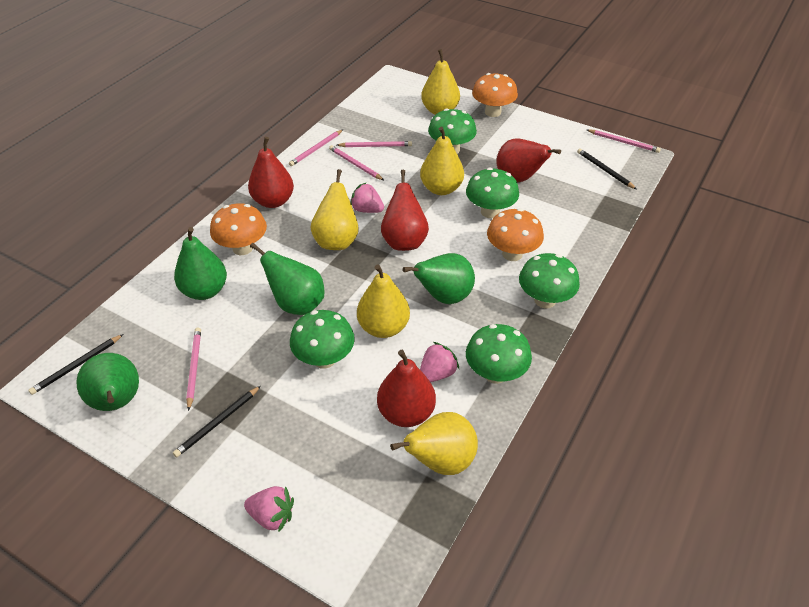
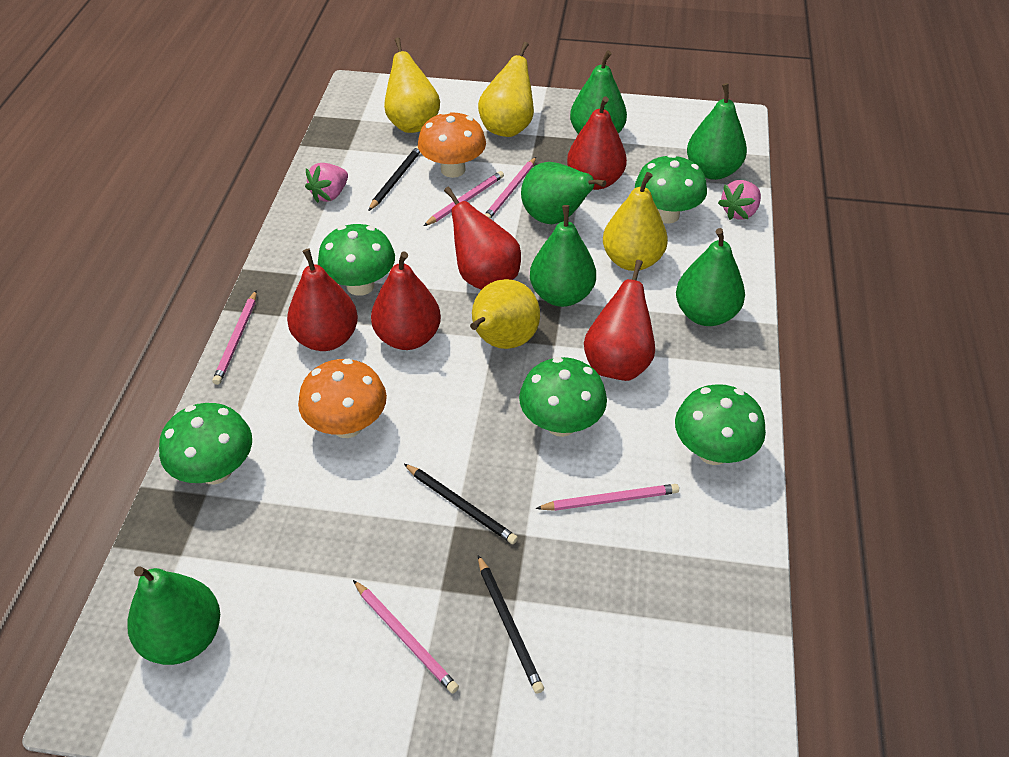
green pear: [76,353,139,411] [174,227,227,300] [250,243,325,315] [403,253,475,304] = 4 -> [127,567,220,665] [521,162,606,224] [530,205,596,307] [570,51,627,134] [676,228,745,326] [687,83,747,180] = 6
orange mushroom: [210,203,267,255] [472,73,518,117] [487,208,544,261] = 3 -> [298,359,387,438] [418,111,486,178] = 2
pink strawberry: [244,486,294,533] [350,182,384,213] [420,342,459,382] = 3 -> [305,163,348,203] [718,180,761,220] = 2
red pear: [248,137,294,208] [377,350,436,427] [381,170,429,251] [496,138,561,182] = 4 -> [287,248,358,351] [371,252,441,350] [444,186,521,290] [567,97,627,190] [584,260,655,381] = 5
yellow pear: [311,169,358,250] [357,265,410,338] [390,412,478,475] [420,126,464,195] [421,49,460,115] = 5 -> [384,37,440,133] [470,279,540,349] [478,42,534,137] [603,172,668,271] = 4

